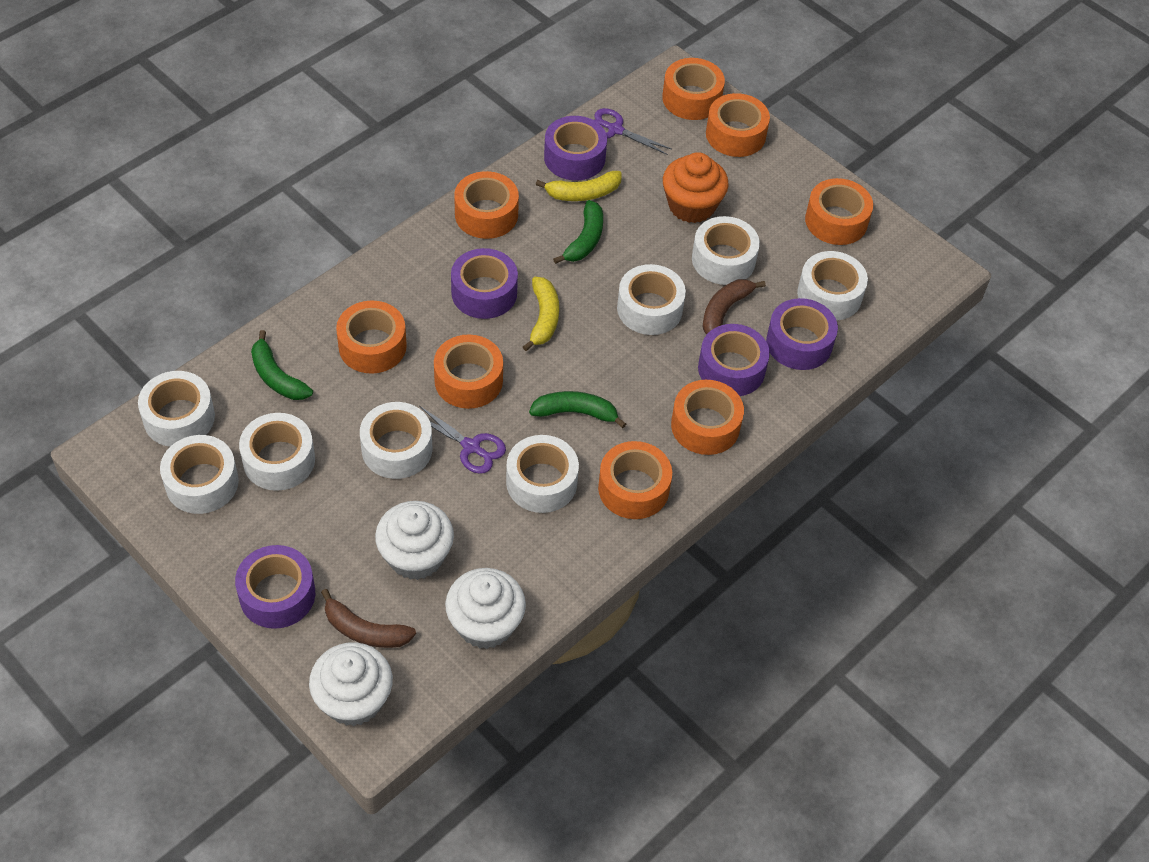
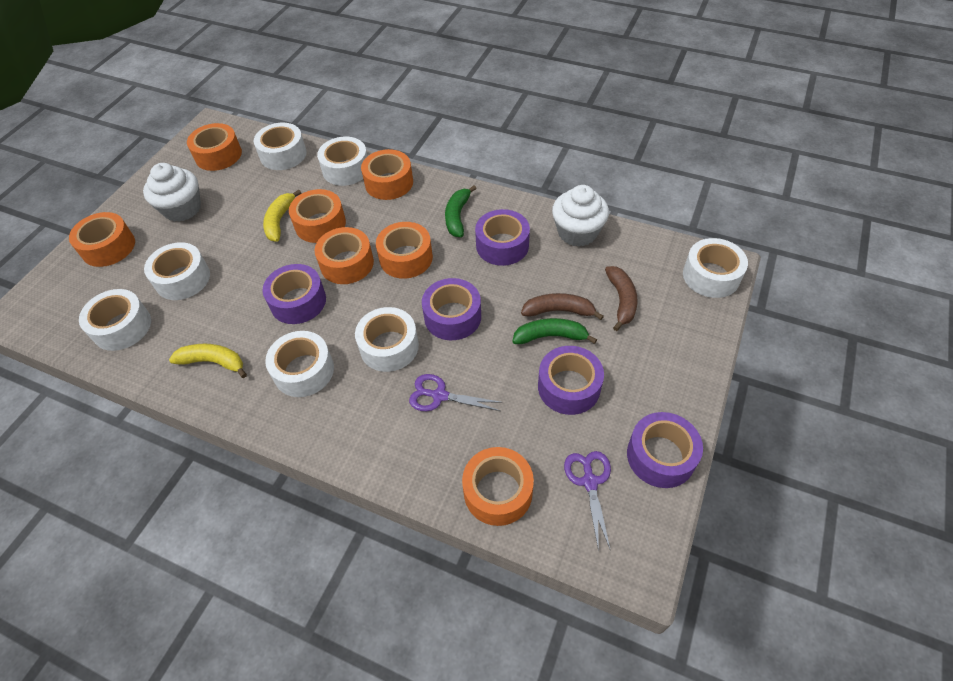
green banana: [251,330,313,400] [529,391,626,428] [553,200,603,264] = 3 -> [445,185,477,237] [512,318,597,344] = 2
orange cupcake: [663,152,729,223] = 1 -> none = 0
orange tape: [336,301,407,374] [434,334,503,409] [454,171,519,239] [598,441,672,519] [662,58,725,120] [671,380,744,455] [706,93,770,157] [805,178,873,245] = 8 -> [69,212,135,267] [187,123,242,171] [289,189,346,243] [314,227,374,284] [361,149,413,200] [376,222,433,279] [462,447,534,526] = 7
white cupcake: [309,642,393,726] [375,501,454,580] [445,568,526,649] = 3 -> [143,163,201,222] [552,185,609,247] = 2
white tape: [138,371,215,447] [160,435,239,514] [239,413,315,491] [360,402,432,479] [506,435,579,513] [617,264,686,335] [692,216,760,285] [797,251,868,321] = 8 -> [79,289,151,351] [144,242,210,300] [254,123,307,170] [265,331,334,397] [317,137,367,186] [355,307,419,372] [683,238,748,298] = 7

